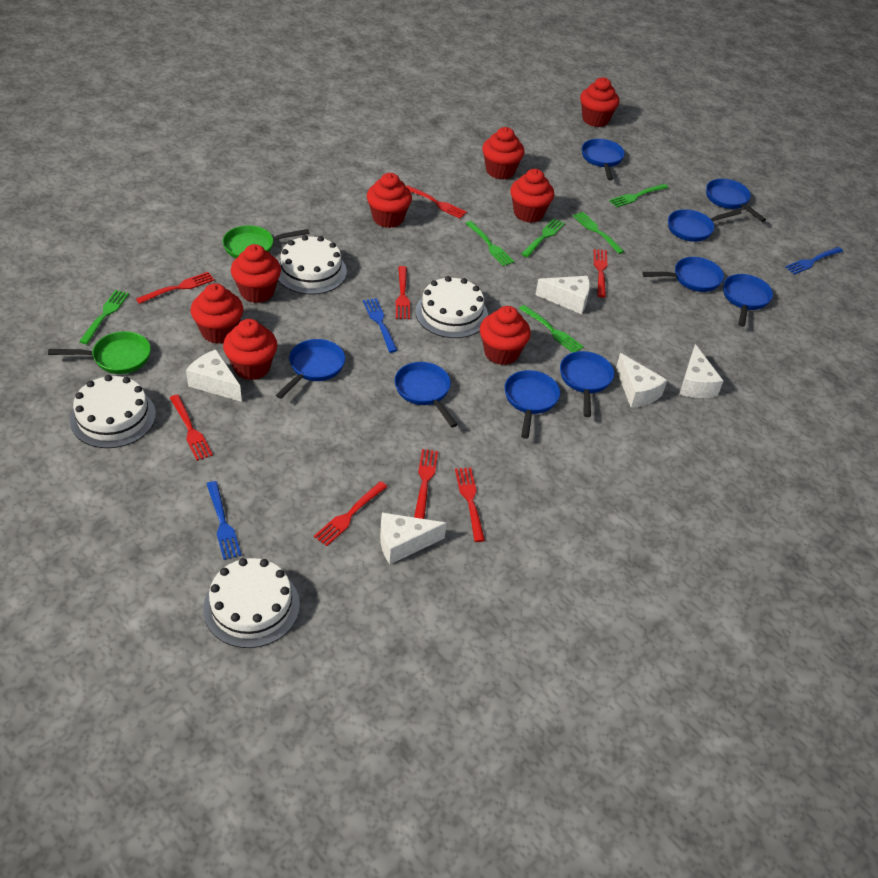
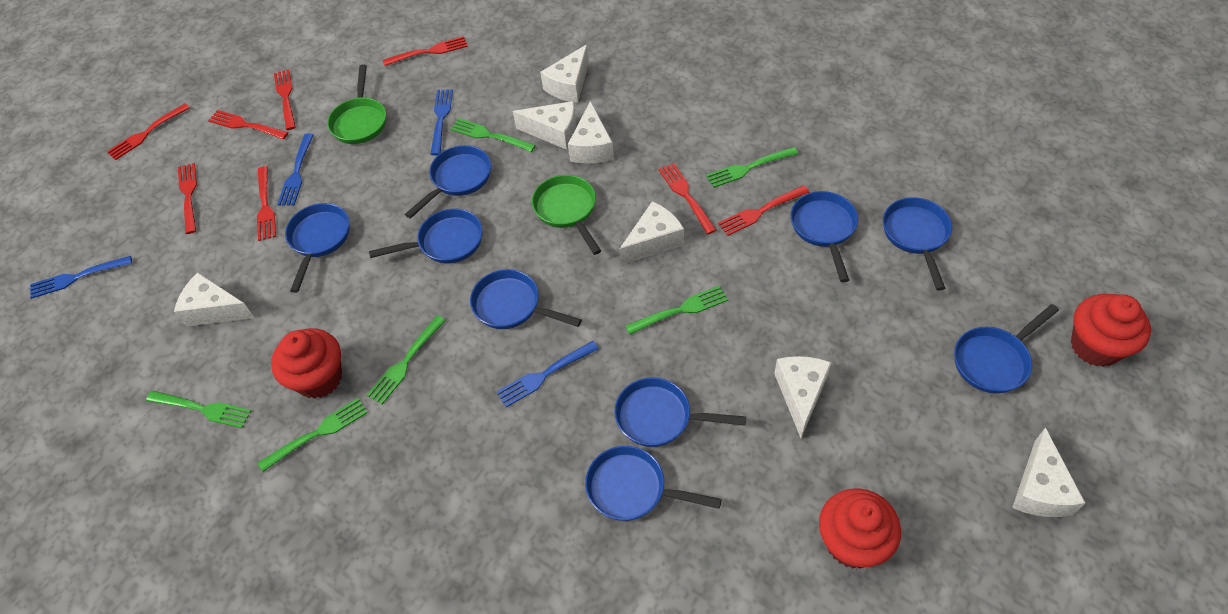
blue fork: [207,481,242,560] [363,298,398,353] [785,247,843,275] = 3 -> [30,256,132,299] [277,133,314,206] [431,89,453,155] [497,341,599,407] = 4
red cupcake: [191,283,243,344] [223,319,277,380] [231,244,281,303] [367,173,412,228] [480,306,531,365] [482,127,525,180] [510,169,554,223] [580,77,619,127] = 8 -> [271,328,342,399] [819,488,901,569] [1071,294,1151,367] = 3
white cake: [70,375,156,448] [203,558,300,648] [278,235,347,295] [415,276,488,338] = 4 -> none = 0
white cheese: [186,349,242,402] [380,513,447,565] [535,276,590,314] [616,353,667,408] [679,344,723,398] = 5 -> [174,273,255,327] [513,101,576,150] [540,44,589,103] [568,101,614,164] [619,201,684,265] [774,356,832,438] [1012,428,1085,517] = 7

